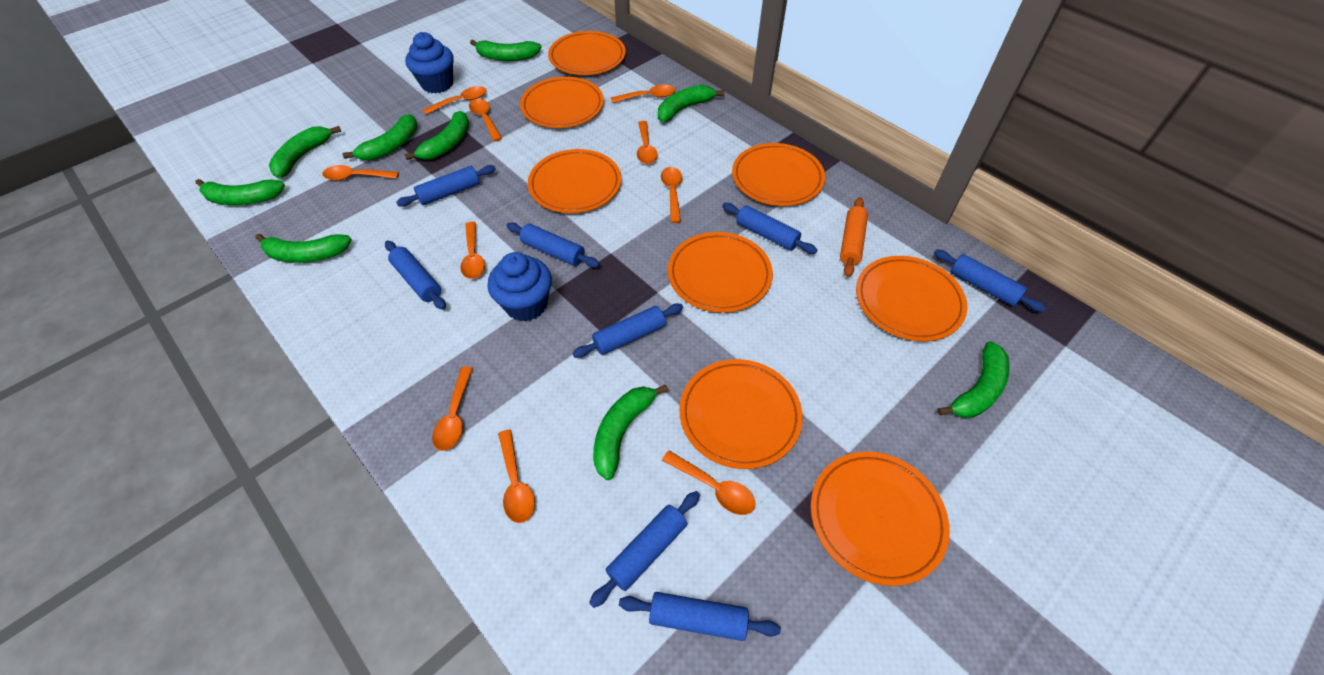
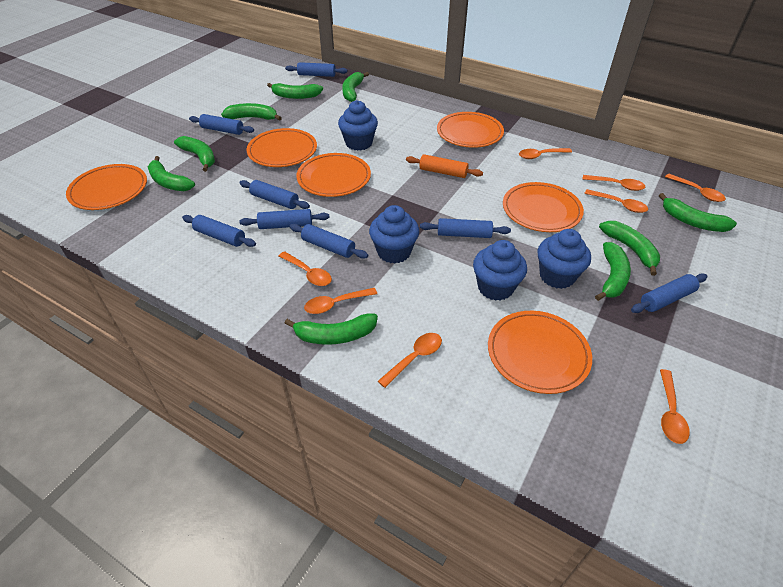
blue cupcake: [405,32,453,93] [487,252,552,321] = 2 -> [338,100,378,151] [369,205,419,264] [473,240,527,301] [537,229,591,289] = 4
orange plate: [520,77,604,128] [528,149,621,213] [548,31,626,75] [668,232,773,313] [679,359,803,469] [732,143,825,206] [811,452,950,586] [856,256,968,341] = 8 -> [66,164,147,210] [247,128,317,167] [297,153,371,197] [437,112,504,148] [488,311,592,394] [503,182,584,232] = 6
orange spoon: [322,165,399,180] [423,86,487,115] [432,366,473,451] [460,222,485,279] [469,99,502,141] [498,429,535,523] [611,85,675,103] [637,121,658,164] [661,167,682,223] [662,451,756,515] = 10 -> [279,251,332,286] [304,288,377,314] [378,333,442,388] [519,148,572,159] [582,175,645,191] [584,189,648,213] [660,369,690,444] [665,174,726,202] = 8

